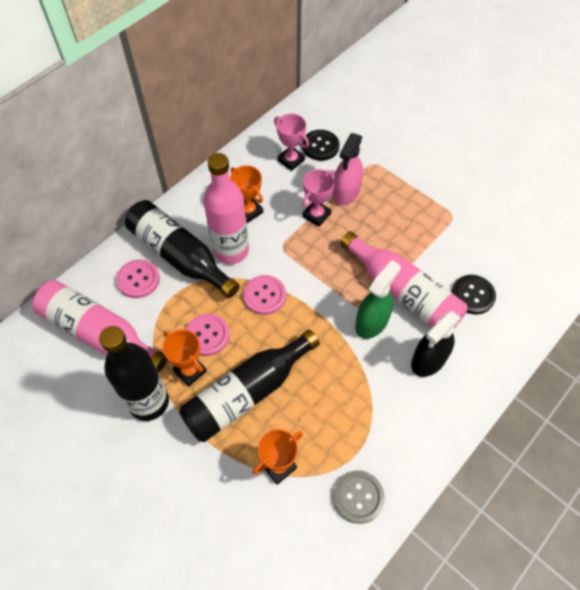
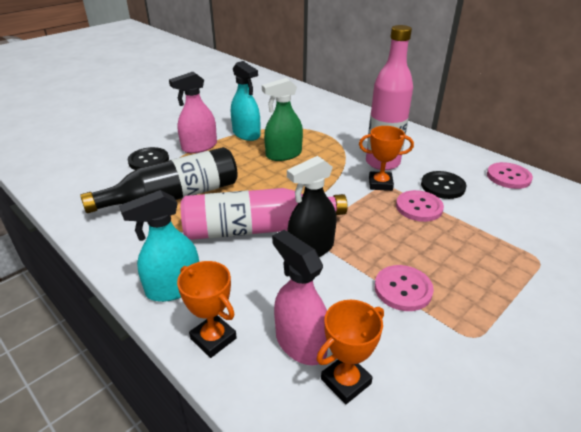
black bottle: [99,326,169,421] [125,200,240,298] [179,330,320,442] = 3 -> [80,147,238,213] = 1
grey button: [333,470,385,524] = 1 -> none = 0
pink bottle: [32,280,167,372] [204,153,249,264] [340,231,468,328] = 3 -> [181,188,348,240] [366,25,413,170] = 2
pink spray bottle: [333,133,363,205] = 1 -> [169,72,217,153] [272,230,328,365] = 2
pink trophy: [274,114,309,171] [302,169,335,227] = 2 -> none = 0
turquoise spray bottle: none = 0 -> [119,190,199,302] [231,61,260,141] = 2

